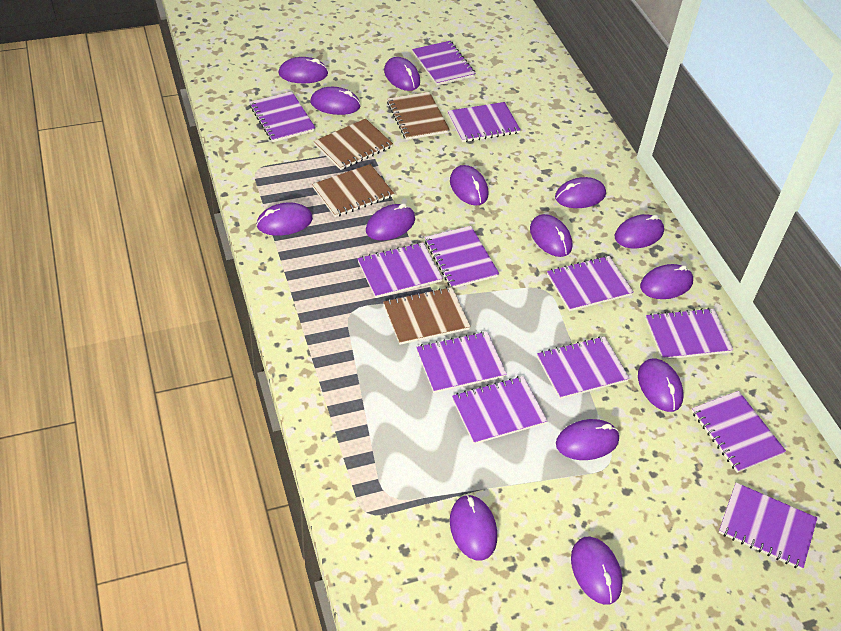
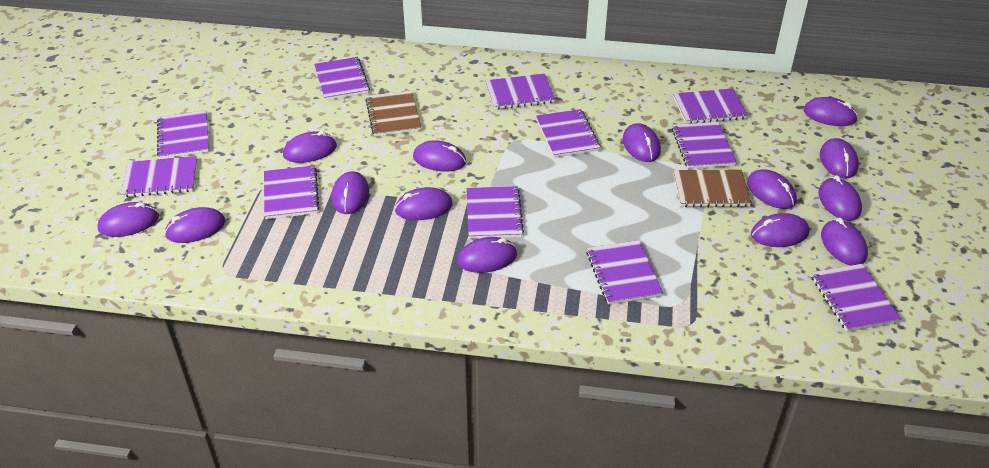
brown notebook: [312,164,394,217] [314,119,393,170] [383,287,471,345] [387,92,450,140] = 4 -> [365,90,422,136] [673,170,752,207] = 2
purple notebook: [250,91,316,142] [358,243,443,298] [412,41,476,85] [416,331,507,393] [425,226,499,288] [448,102,521,142] [452,376,547,444] [537,336,630,399] [547,256,634,311] [645,308,733,360] [692,391,786,473] [718,483,817,570] = 12 -> [121,156,197,198] [157,110,209,159] [264,165,320,219] [314,57,370,100] [466,186,524,239] [485,74,555,110] [536,109,601,158] [586,240,663,305] [672,122,737,169] [673,88,748,124] [811,264,901,332] = 11

